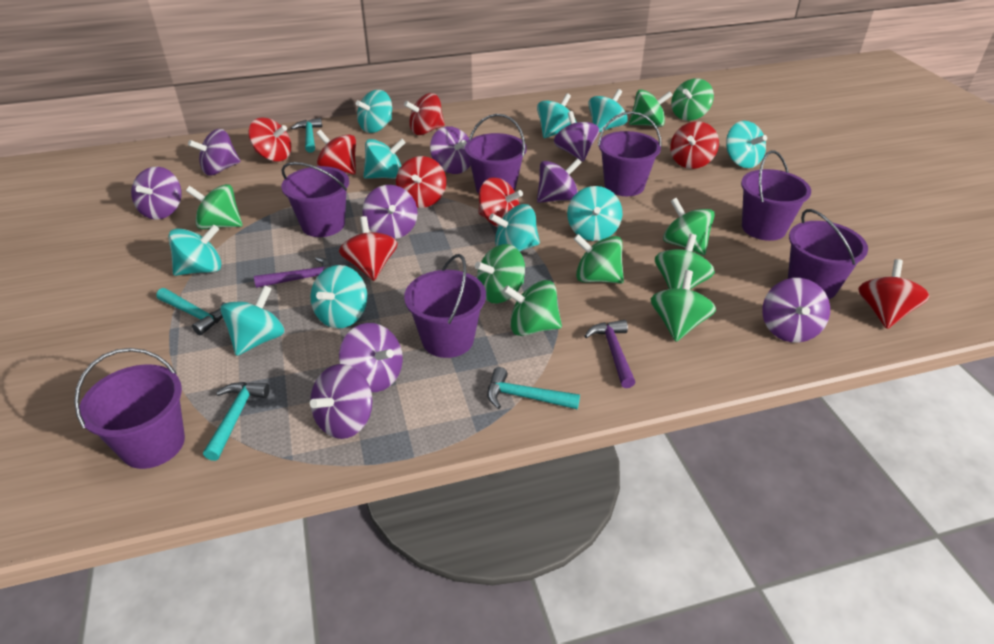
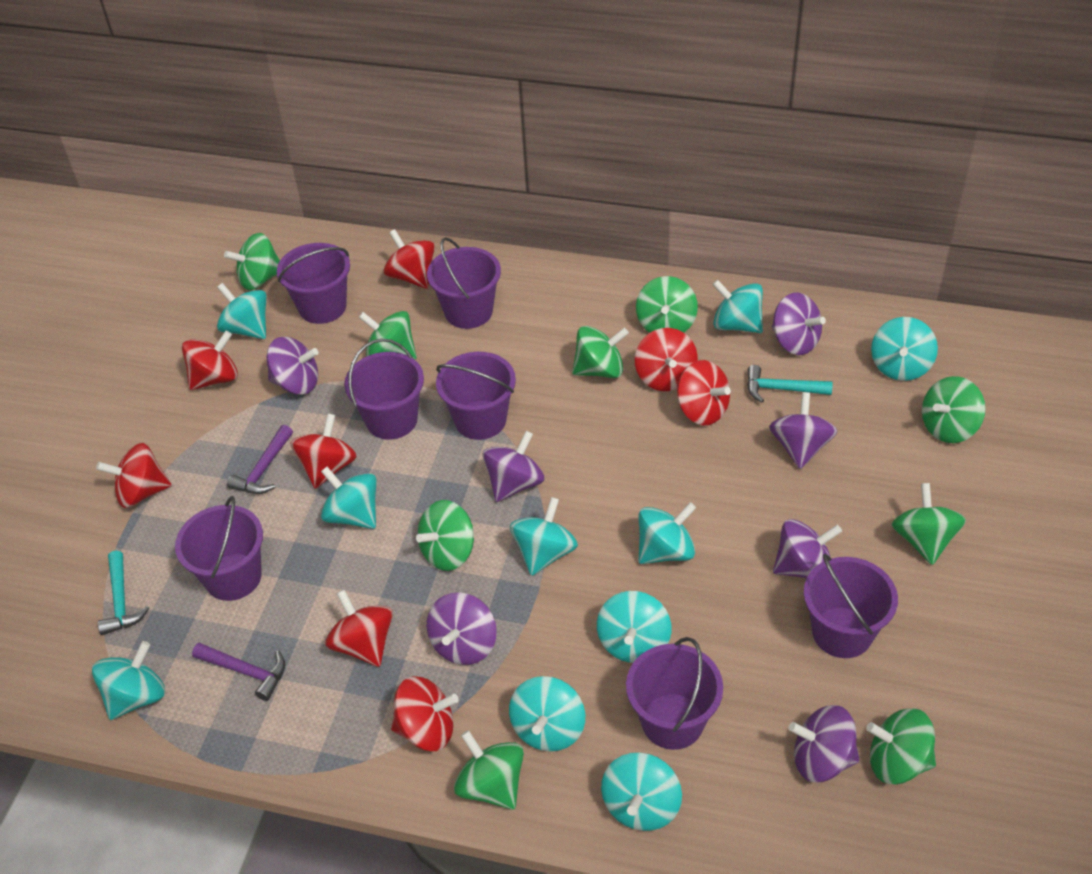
purple spinning top: [131,167,182,219] [188,129,241,176] [310,364,373,439] [339,323,403,392] [362,185,418,239] [430,126,470,174] [537,158,582,203] [554,111,599,161] [762,278,830,343] = 9 -> [266,337,319,395] [426,592,497,665] [482,431,544,502] [769,392,837,469] [772,293,826,355] [773,519,842,578] [789,705,860,782] = 7
turquoise hammer: [156,288,225,335] [203,382,270,461] [291,118,322,153] [487,367,580,409] = 4 -> [98,551,149,635] [747,365,833,403] = 2

